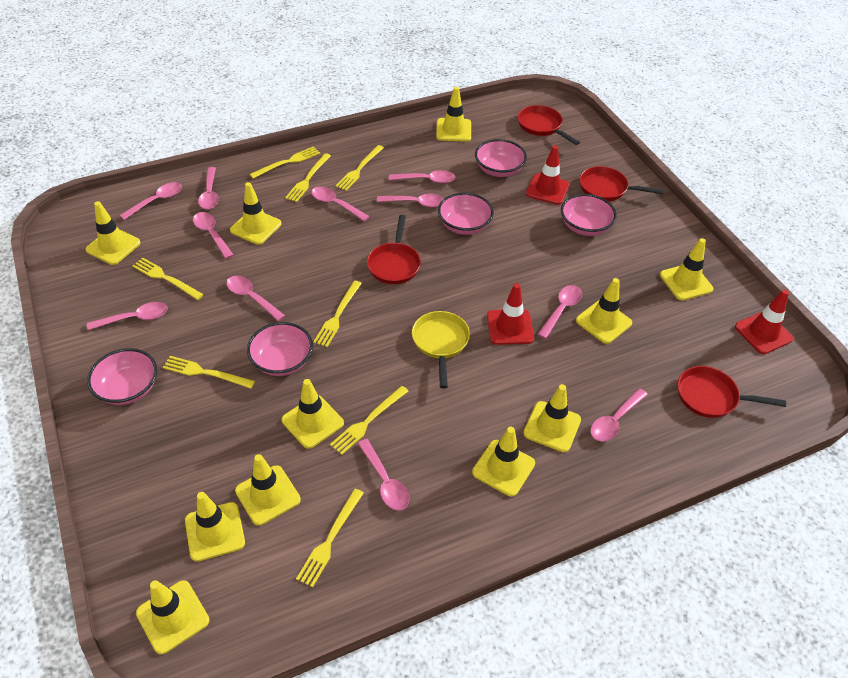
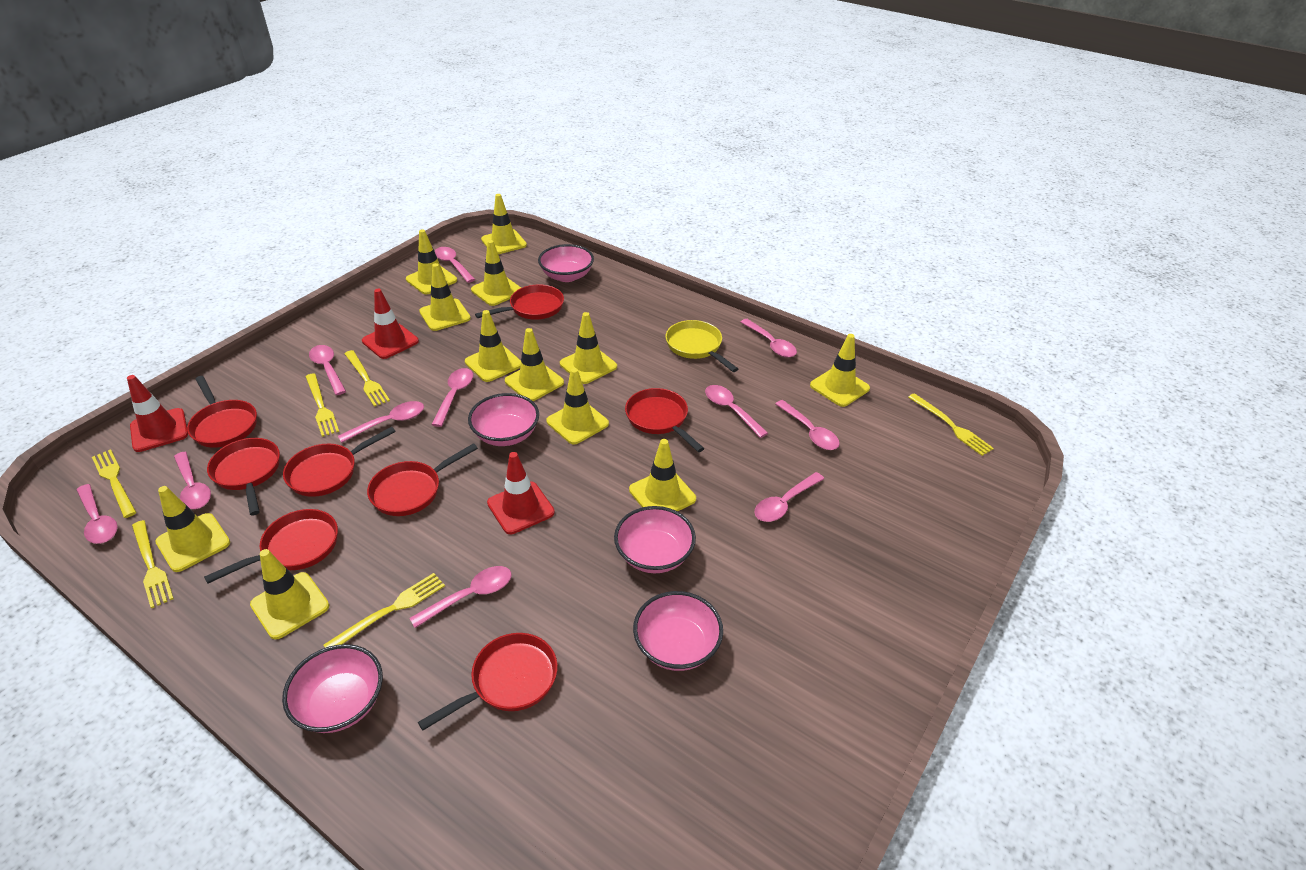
red pan: [367,215,421,284] [518,105,580,145] [579,166,664,201] [678,366,786,418] = 4 -> [187,376,257,448] [204,509,338,583] [207,438,280,516] [283,427,396,497] [367,443,478,516] [418,633,558,731] [475,284,564,320] [625,388,704,452] = 8
yellow fork: [132,258,204,300] [162,356,255,389] [249,146,320,179] [285,153,331,202] [296,489,364,587] [313,280,362,347] [330,386,408,455] [336,145,384,191] = 8 -> [92,449,136,518] [132,520,174,609] [306,373,339,437] [323,573,445,648] [345,350,390,407] [908,393,994,456] = 6
yellow traffic cone: [86,201,141,265] [136,580,210,654] [185,492,245,562] [230,182,282,245] [235,454,301,526] [281,379,344,449] [436,87,471,142] [472,427,535,497] [523,384,581,452] [576,278,632,344] [660,238,713,301] = 11 -> [155,486,230,572] [250,549,329,639] [406,229,457,294] [419,263,471,331] [465,310,521,382] [471,240,521,306] [481,194,527,254] [505,328,564,401] [546,368,609,445] [560,312,617,384] [629,439,696,511] [810,334,870,407] = 12

